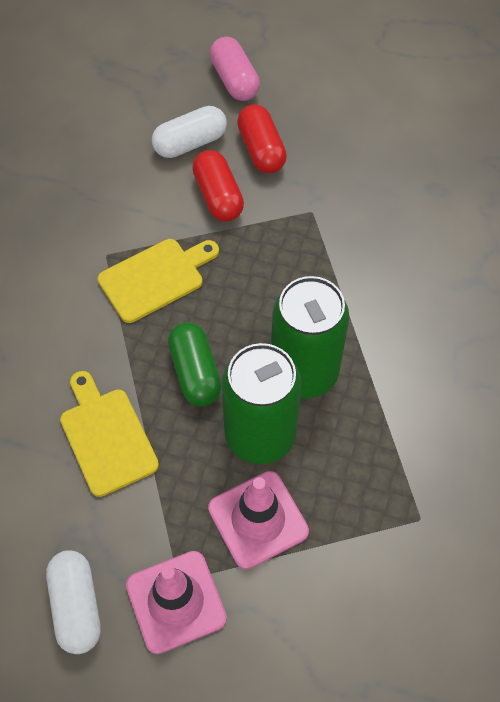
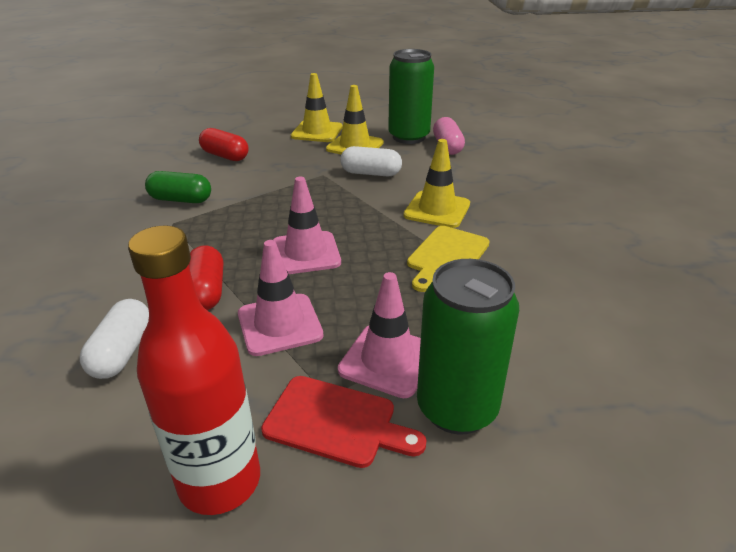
pink traffic cone: [126,551,227,654] [208,471,309,569] = 2 -> [238,240,323,356] [273,176,341,274] [338,272,421,398] = 3
red bottle: none = 0 -> [128,225,260,515] = 1
red cutting board: none = 0 -> [261,376,426,468] = 1
yellow cutting board: [60,371,159,497] [98,239,219,323] = 2 -> [407,226,490,292] = 1
yellow traffic cone: none = 0 -> [291,73,343,142] [326,85,384,155] [404,139,470,228] = 3

